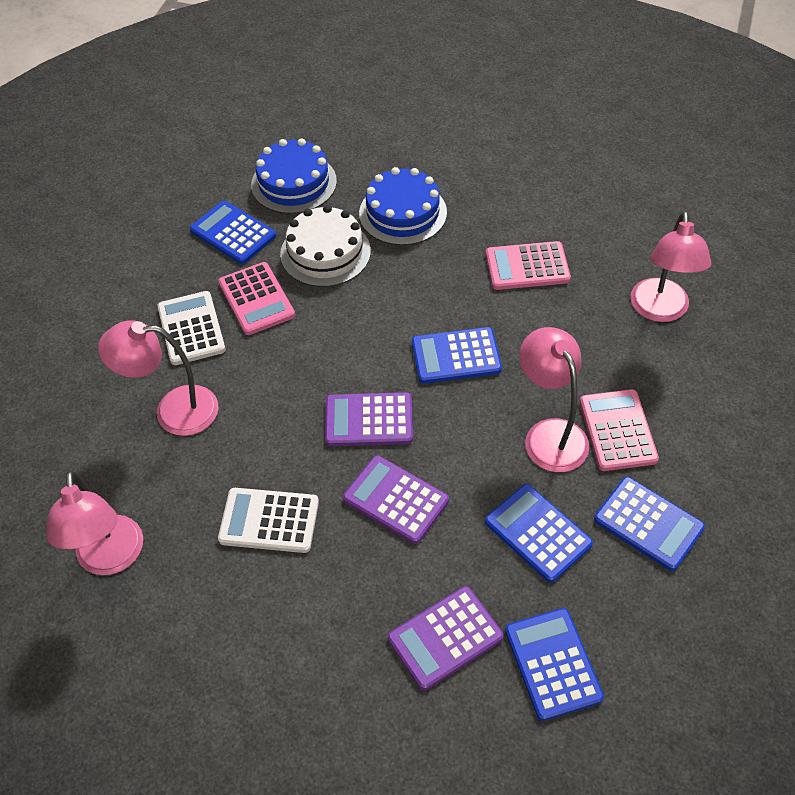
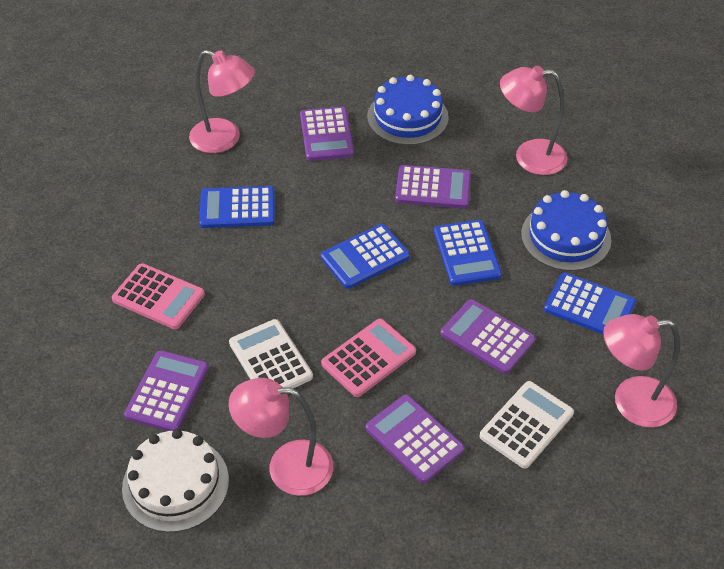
blue calculator: [190,201,276,264] [412,327,502,384] [485,484,593,583] [505,608,604,721] [594,477,705,571] = 5 -> [199,186,275,228] [321,224,410,289] [434,220,502,286] [544,273,636,335] = 4
pink calculator: [218,262,295,335] [486,241,571,290] [580,389,659,471] = 3 -> [112,263,205,329] [321,319,416,397] = 2
purple calculator: [325,392,413,446] [343,456,449,544] [388,586,504,690] = 3 -> [124,350,209,431] [300,106,354,161] [366,395,464,483] [395,165,471,209] [441,299,536,374] = 5

